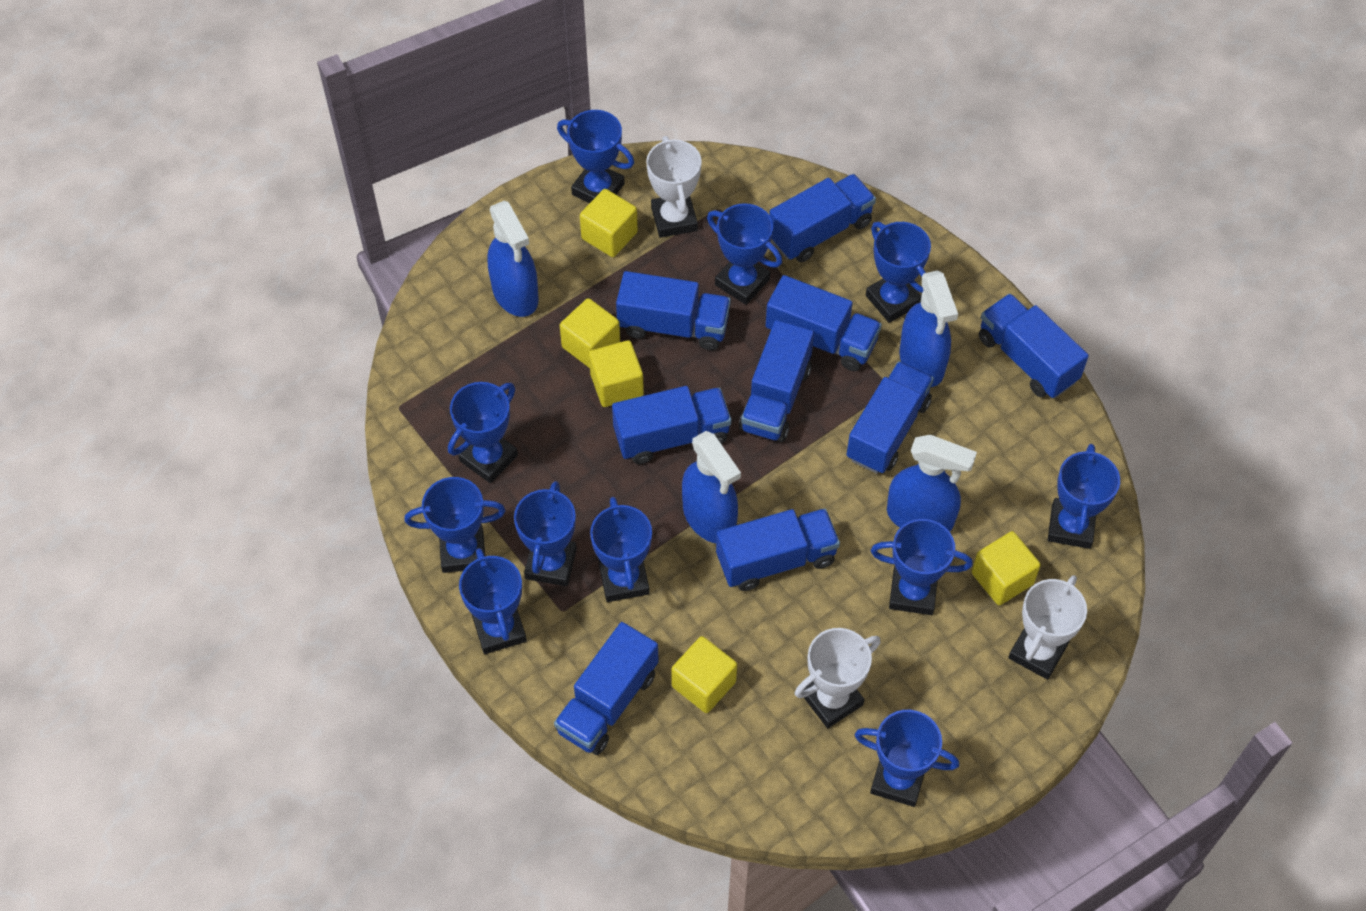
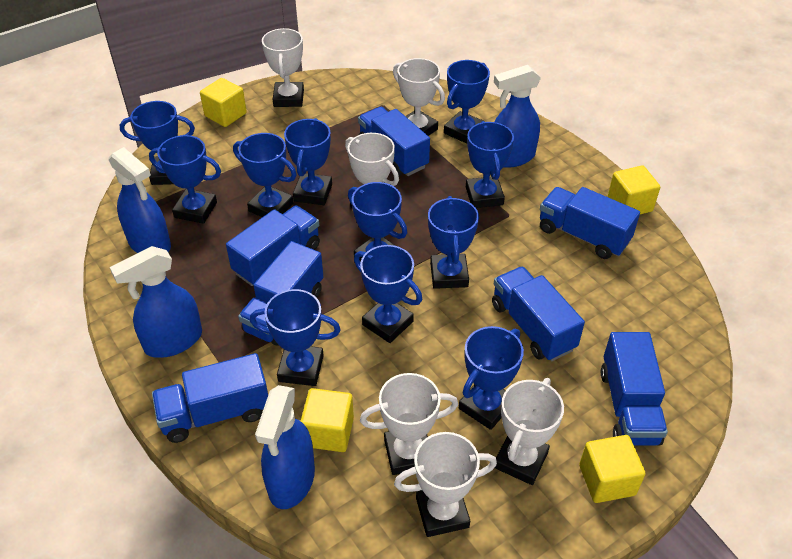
blue truck: [554,622,659,755] [612,386,731,464] [616,271,731,350] [716,509,840,591] [739,320,814,442] [766,275,882,371] [769,174,876,262] [846,361,934,474] [979,294,1089,398] = 9 -> [152,353,268,443] [226,206,320,286] [238,241,324,345] [358,107,430,176] [492,266,585,361] [540,187,640,259] [601,332,668,446] = 7
white trophy: [646,136,702,238] [795,628,881,728] [1008,575,1087,680] = 3 -> [262,28,304,107] [345,133,399,209] [360,373,458,475] [393,58,445,136] [394,432,497,537] [495,378,564,485] = 6
yellow cube: [560,298,620,368] [580,189,638,257] [589,340,644,407] [671,636,737,713] [972,531,1041,605] = 5 -> [200,78,247,127] [301,388,354,452] [579,435,645,503] [608,165,660,214] = 4

